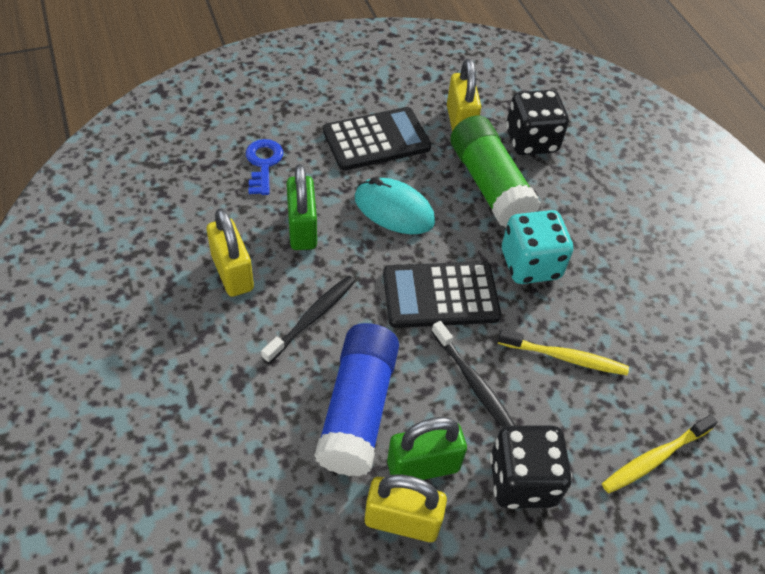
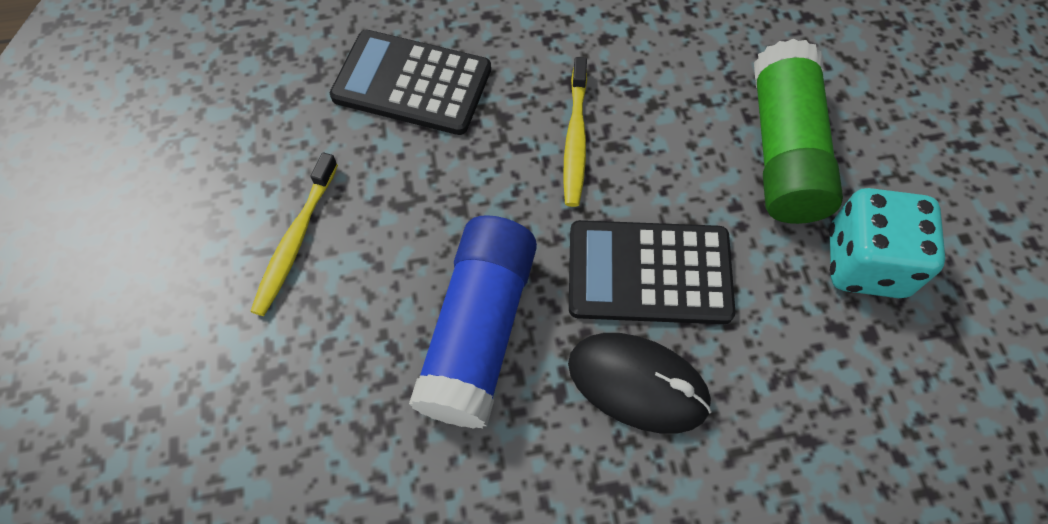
black dice: [490,425,572,509] [506,90,569,155] = 2 -> none = 0
black mouse: none = 0 -> [568,333,712,434] = 1
black toothbrush: [261,275,356,364] [431,321,515,428] = 2 -> none = 0
blue key: [246,139,283,195] = 1 -> none = 0
green padlock: [287,164,317,250] [387,417,467,480] = 2 -> none = 0
turquoise mouse: [355,177,435,234] = 1 -> none = 0
yellow padlock: [207,208,254,297] [365,474,447,542] [447,59,481,131] = 3 -> none = 0

